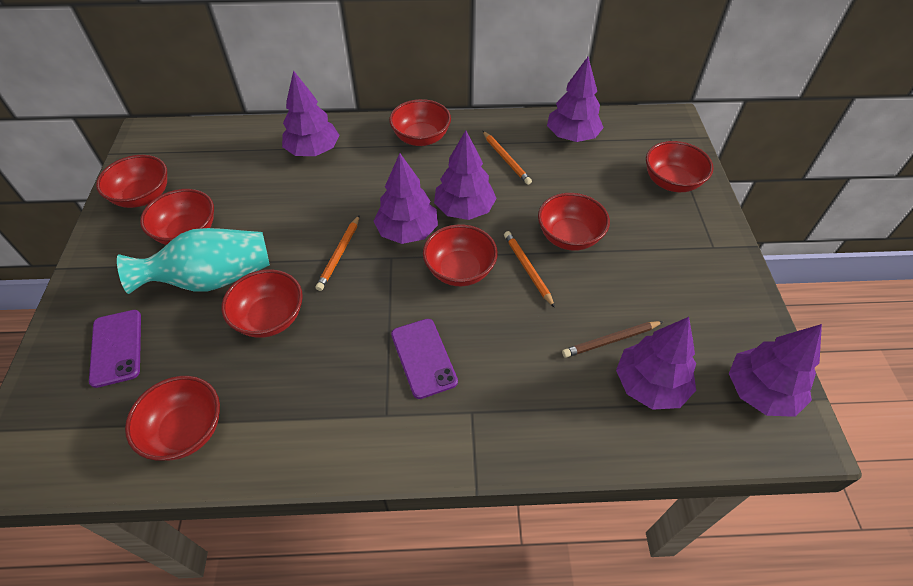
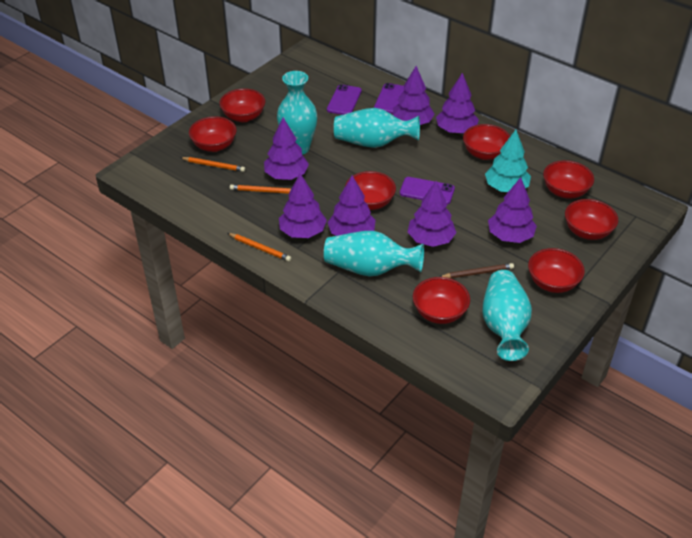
purple phone: [89,310,141,388] [391,319,458,399] = 2 -> [327,84,362,115] [374,83,405,114] [400,177,455,204] = 3
purple tree: [282,70,339,156] [373,153,438,244] [434,130,497,220] [547,57,604,142] [616,317,696,410] [729,324,822,417] = 6 -> [264,118,309,180] [279,173,327,238] [327,175,376,236] [393,66,434,125] [408,181,456,247] [436,73,479,133] [488,177,537,243] = 7
turquoise tree: none = 0 -> [485,130,531,192] = 1
turquoise vase: [117,228,270,294] = 1 -> [277,71,317,155] [324,231,424,276] [334,108,420,148] [483,270,532,361] = 4

